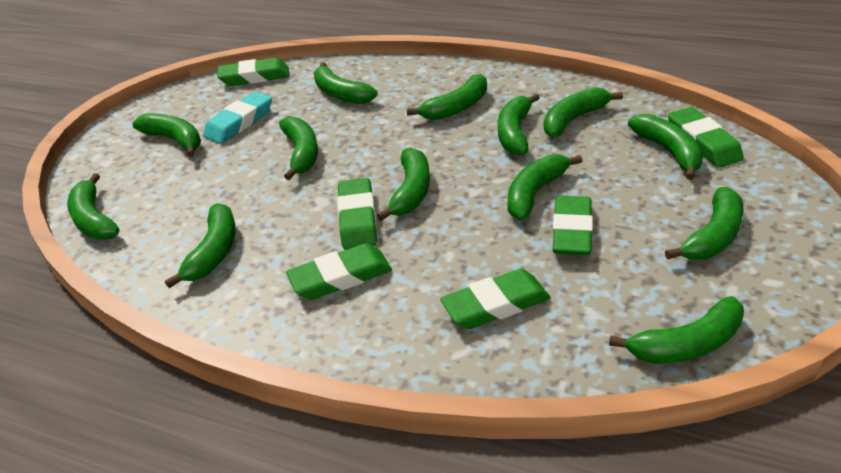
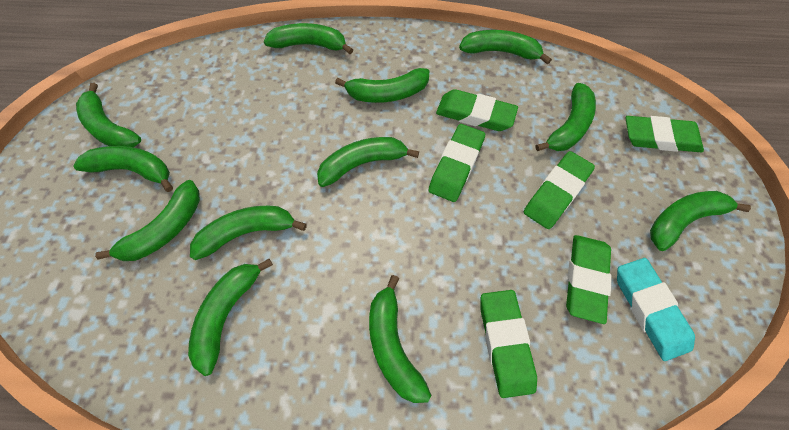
green banana: [67,173,119,239] [132,113,201,157] [165,203,236,288] [279,116,318,180] [314,62,378,104] [377,147,430,221] [407,74,487,120] [498,94,540,156] [507,154,582,220] [544,87,623,137] [609,296,744,364] [628,114,703,180] [665,187,744,260] = 13 -> [73,146,173,192] [76,83,141,147] [95,180,200,261] [188,259,273,376] [190,206,307,260] [264,23,353,54] [317,137,419,187] [335,68,429,103] [369,275,431,403] [459,30,552,65] [535,83,596,151] [650,191,751,251] = 12

